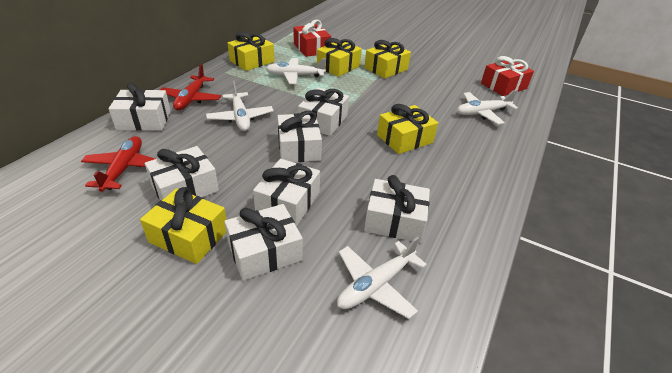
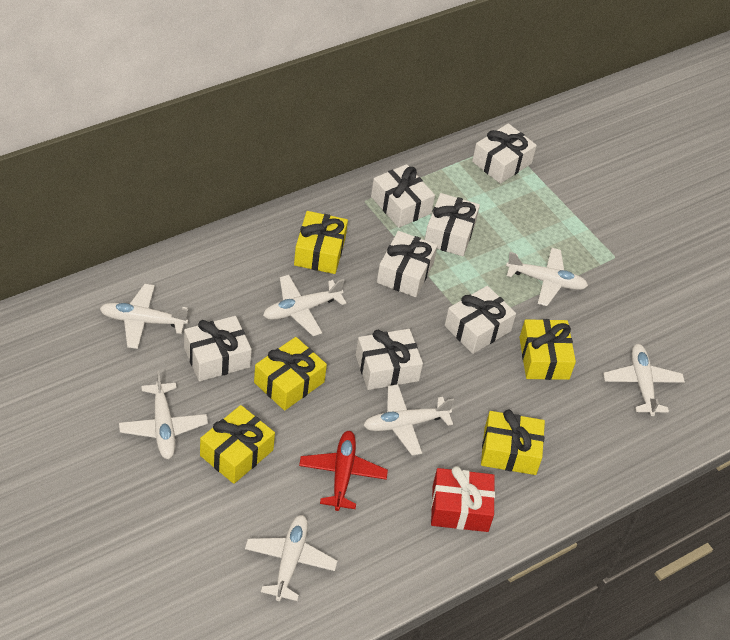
red gift: [294,20,331,57] [481,56,534,96] = 2 -> [431,466,495,532] = 1
red plane: [81,136,155,192] [160,64,221,110] = 2 -> [299,431,388,511] = 1
white plane: [206,81,274,131] [266,58,326,84] [337,237,427,319] [457,90,518,125] = 4 -> [100,284,188,349] [119,371,208,459] [245,515,337,601] [263,275,347,336] [363,384,454,455] [506,248,588,306] [603,344,685,416] = 7

